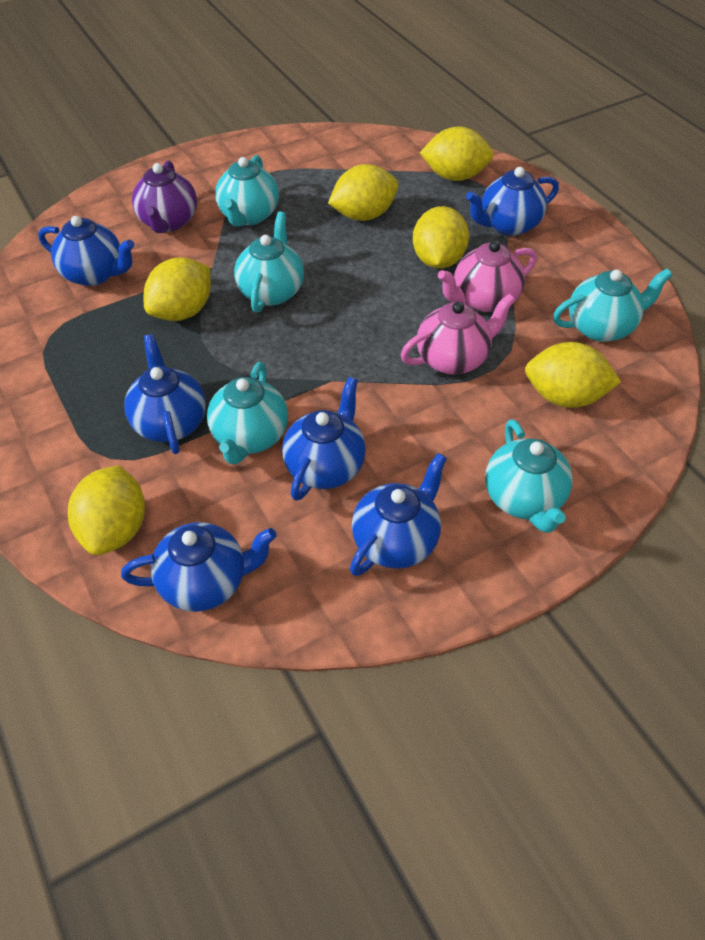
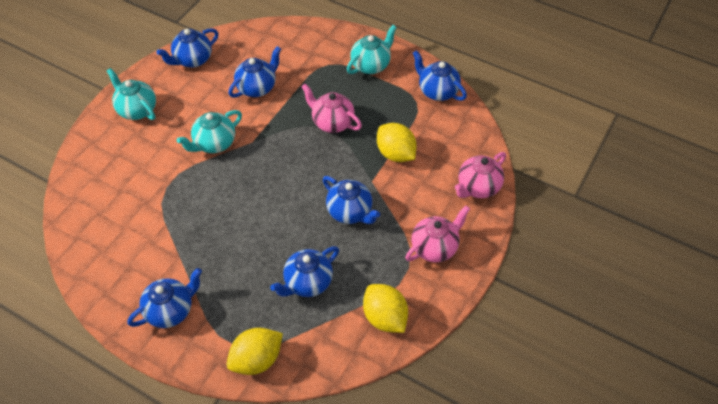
pink teapot: [401,293,516,375] [438,241,537,312] = 2 -> [302,84,362,133] [405,206,470,262] [455,152,506,198] = 3
purple teapot: [132,160,197,233] = 1 -> none = 0
turquoise teapot: [207,362,288,465] [215,155,279,227] [234,212,304,313] [485,419,573,533] [553,268,673,342] = 5 -> [107,68,156,120] [177,110,242,153] [347,25,397,74] = 3
yellow lemon: [68,465,145,555] [144,257,211,321] [328,164,398,221] [413,206,469,269] [420,126,494,181] [525,342,621,408] = 6 -> [227,328,283,375] [363,284,408,333] [377,123,417,162] = 3

